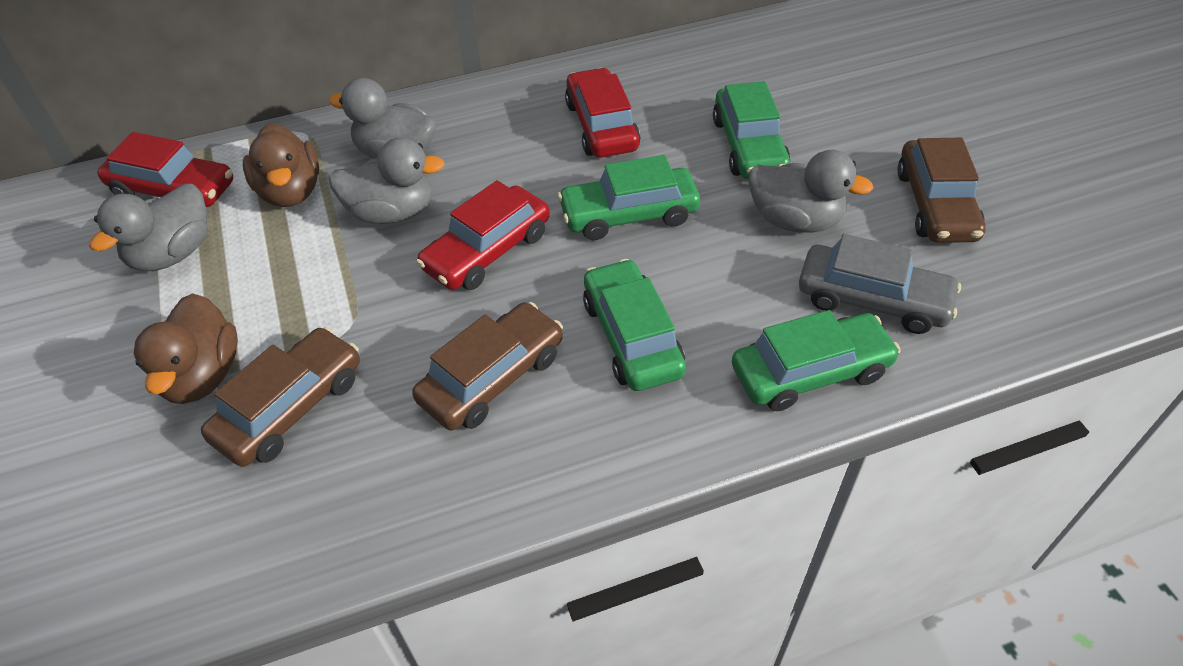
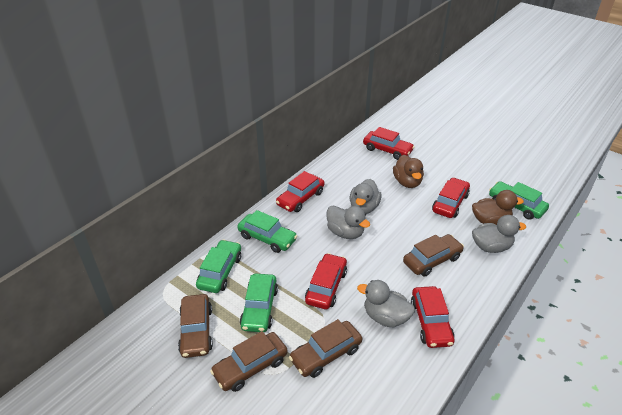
brown car: [201,327,360,467] [412,302,563,430] [897,138,986,243] = 3 -> [178,294,213,358] [210,331,288,392] [289,319,362,378] [403,234,464,277] = 4
grey car: [799,234,961,334] = 1 -> none = 0
red car: [97,132,233,207] [416,180,550,290] [565,68,640,158] = 3 -> [276,171,324,212] [305,253,347,309] [363,127,415,160] [411,286,454,348] [432,178,470,218] = 5

